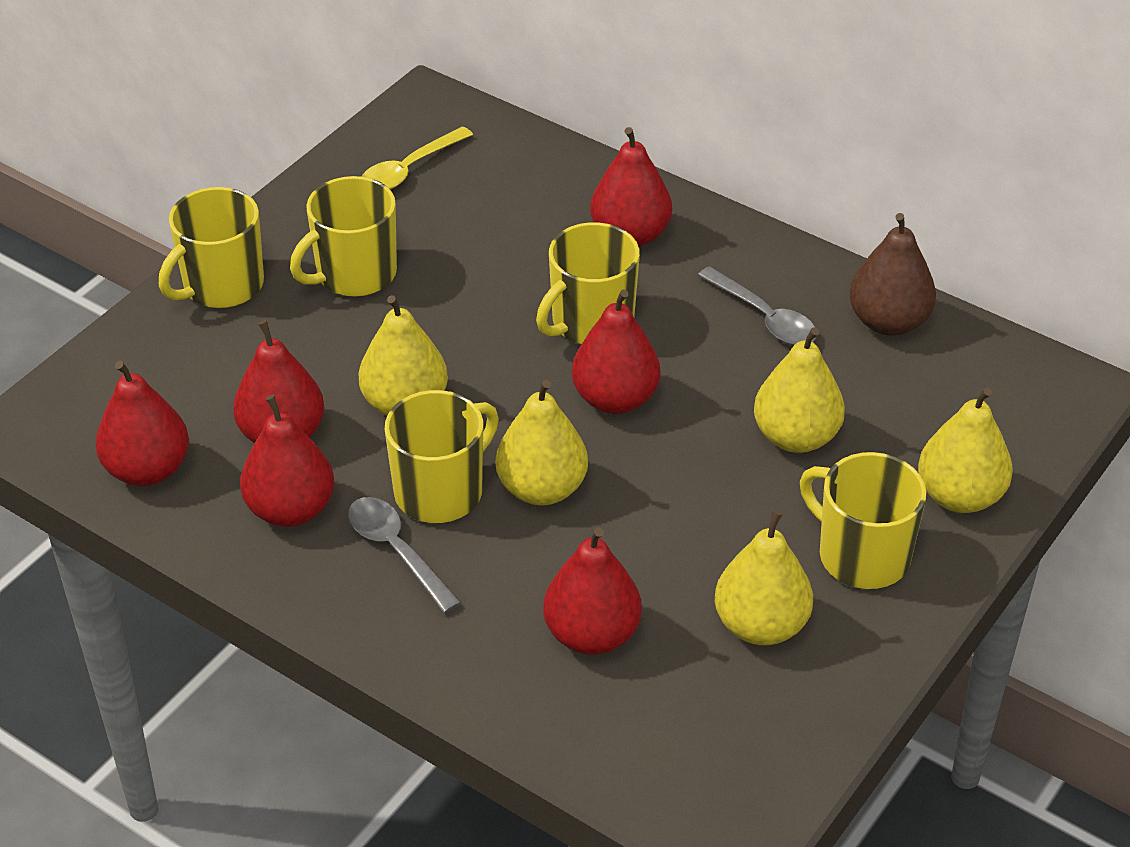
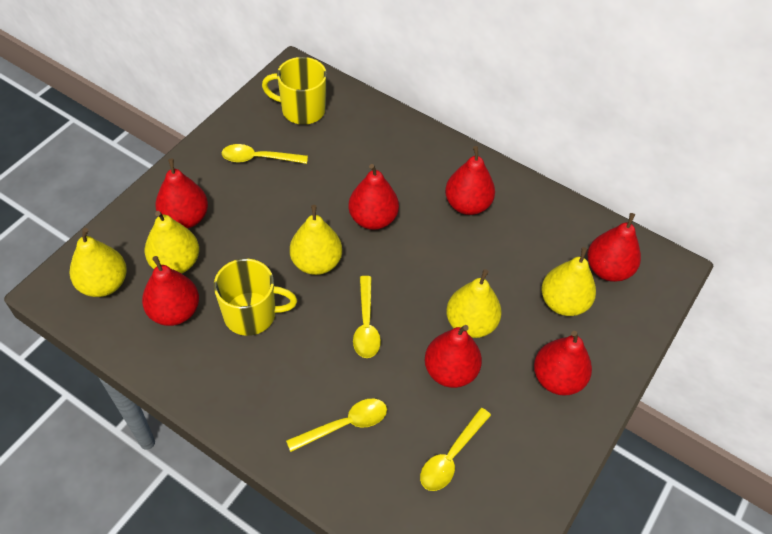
brown pear: [849,213,936,336] = 1 -> none = 0
grey spoon: [348,497,461,613] [698,266,817,345] = 2 -> none = 0
red pear: [95,361,189,486] [233,320,324,443] [240,395,334,527] [543,527,642,655] [572,289,660,414] [590,127,672,247] = 6 -> [142,256,199,326] [155,158,208,229] [349,164,399,230] [425,325,482,388] [445,146,495,215] [534,331,592,396] [587,213,641,282] = 7
yellow mug: [159,187,264,308] [290,176,397,297] [385,390,499,523] [536,222,640,344] [800,452,926,589] = 5 -> [214,259,297,336] [262,57,327,125] = 2
yellow spoon: [361,126,473,190] = 1 -> [222,144,308,164] [286,398,387,452] [353,276,381,358] [420,408,491,491] = 4

